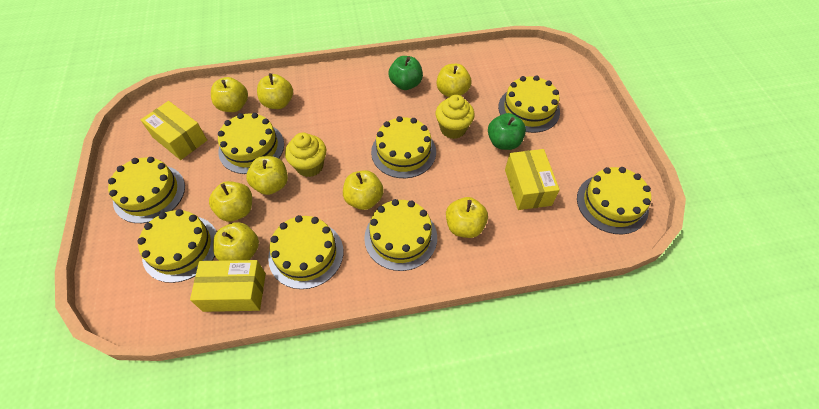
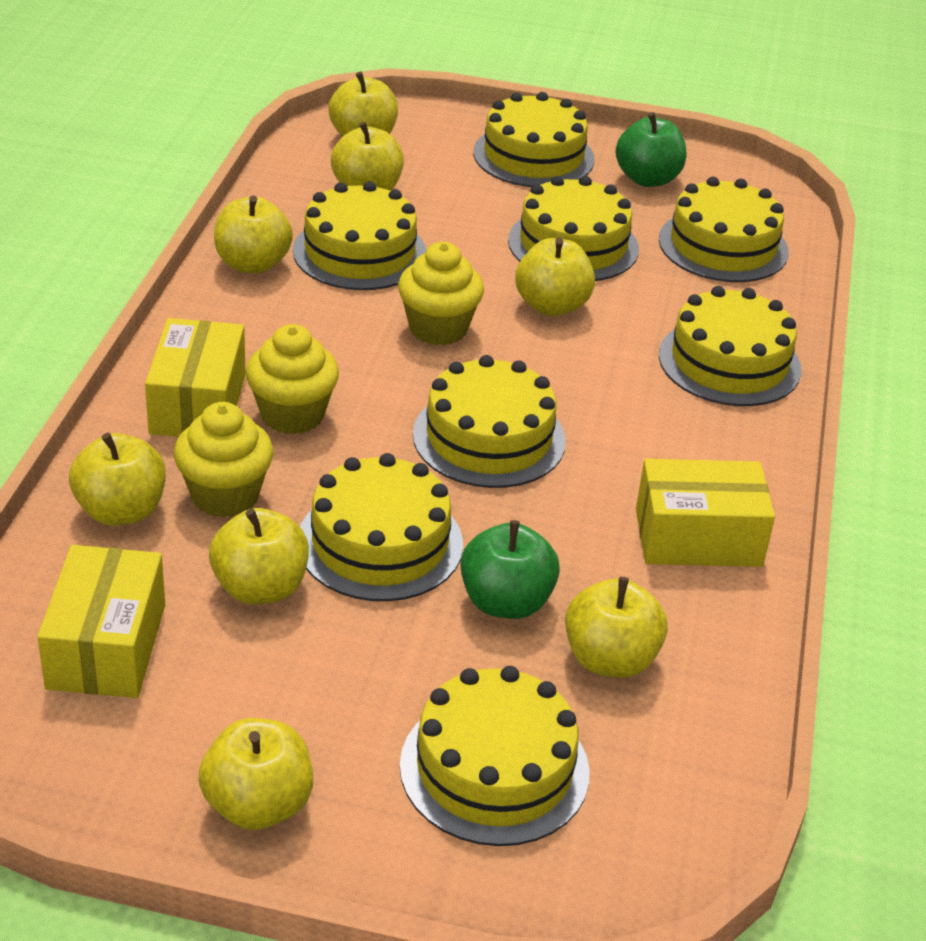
yellow cupcake: [285,133,326,177] [436,95,475,139] = 2 -> [174,402,273,518] [246,324,339,434] [398,242,484,345] = 3

